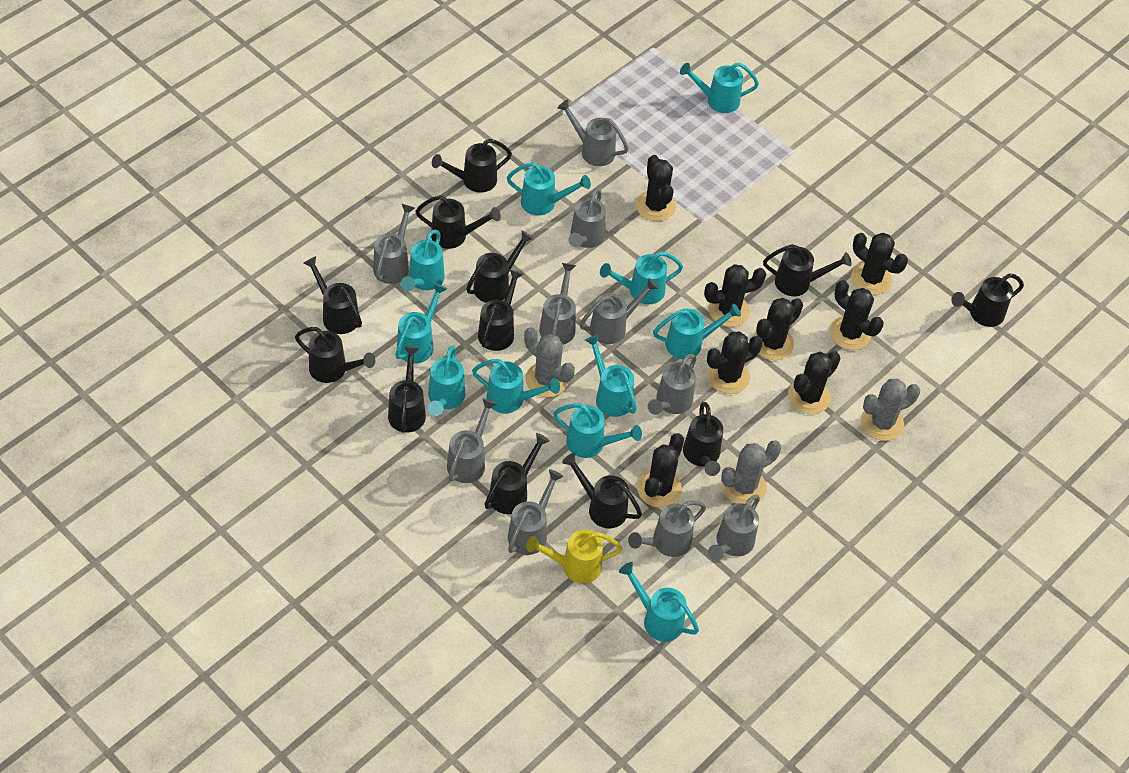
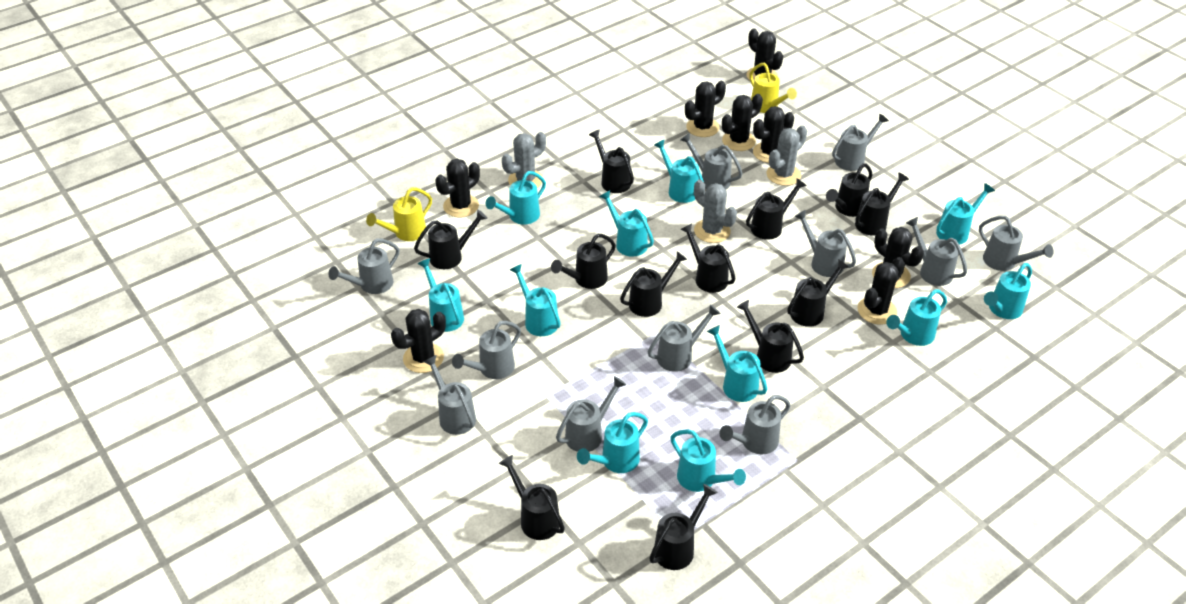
grey watering can: [373,204,415,284] [447,398,497,483] [508,469,563,555] [539,263,576,345] [557,99,629,166] [568,188,606,248] [580,278,659,344] [628,500,706,557] [648,354,696,415] [708,495,760,561] = 10 -> [329,239,399,294] [423,355,476,435] [452,321,521,379] [556,376,627,452] [648,304,721,372] [680,133,743,190] [719,395,791,454] [794,210,856,277] [832,113,889,171] [906,217,967,286] [979,216,1054,271] = 11
yellow watering can: [526,530,623,583] = 1 -> [366,187,432,241] [749,63,797,113] = 2

